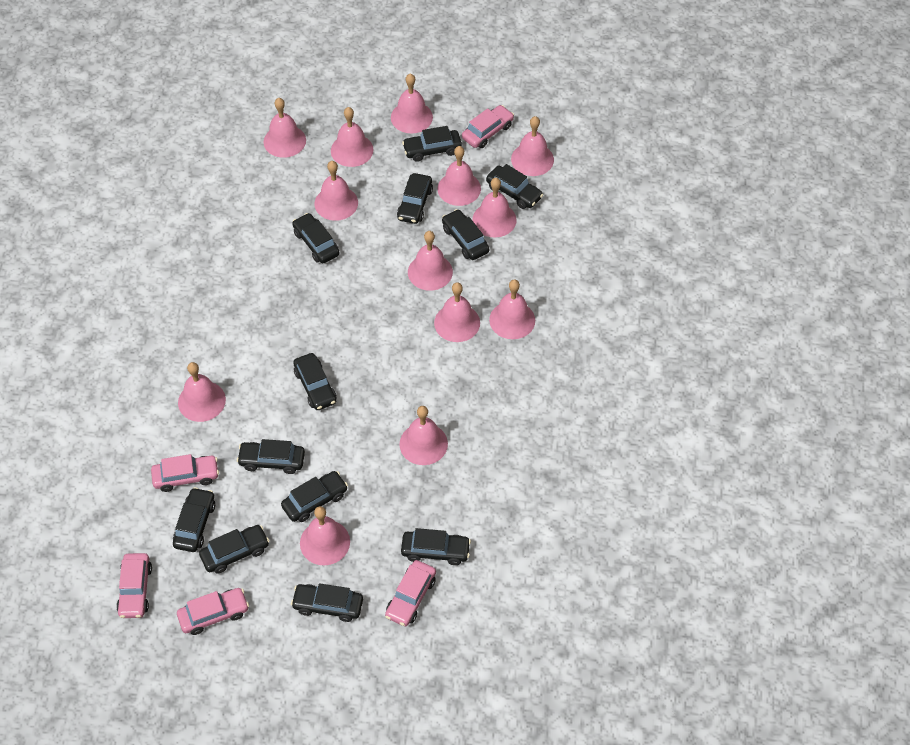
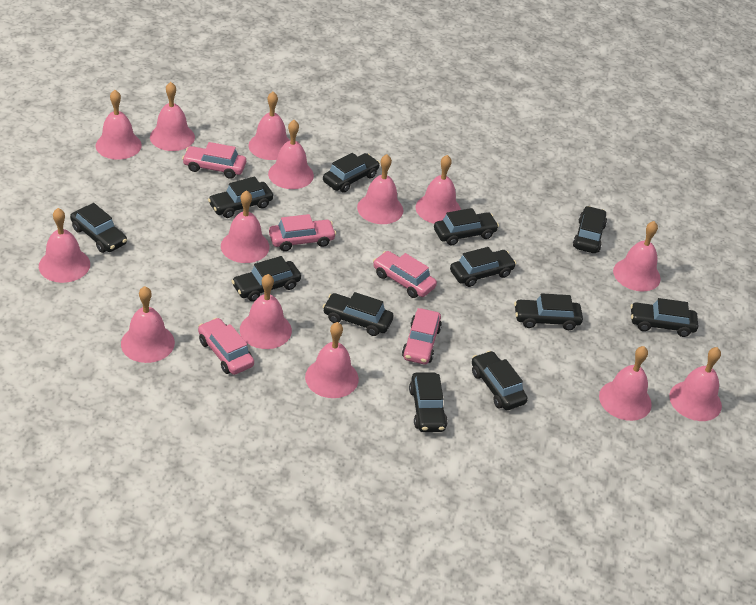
pink bell: [178,362,226,422] [264,98,306,158] [300,506,350,565] [314,161,358,221] [331,107,373,167] [391,74,433,133] [399,406,448,465] [408,231,453,291] [434,282,480,342] [438,146,481,206] [472,178,517,238] [489,280,535,339] [511,116,554,176] = 13 -> [39,208,90,283] [96,90,142,160] [121,286,175,363] [150,82,195,151] [221,190,270,263] [240,274,292,349] [249,92,290,160] [268,120,314,189] [305,322,359,398] [357,154,403,224] [415,155,461,224] [599,346,652,421] [613,221,661,291] [669,347,722,421] = 14

